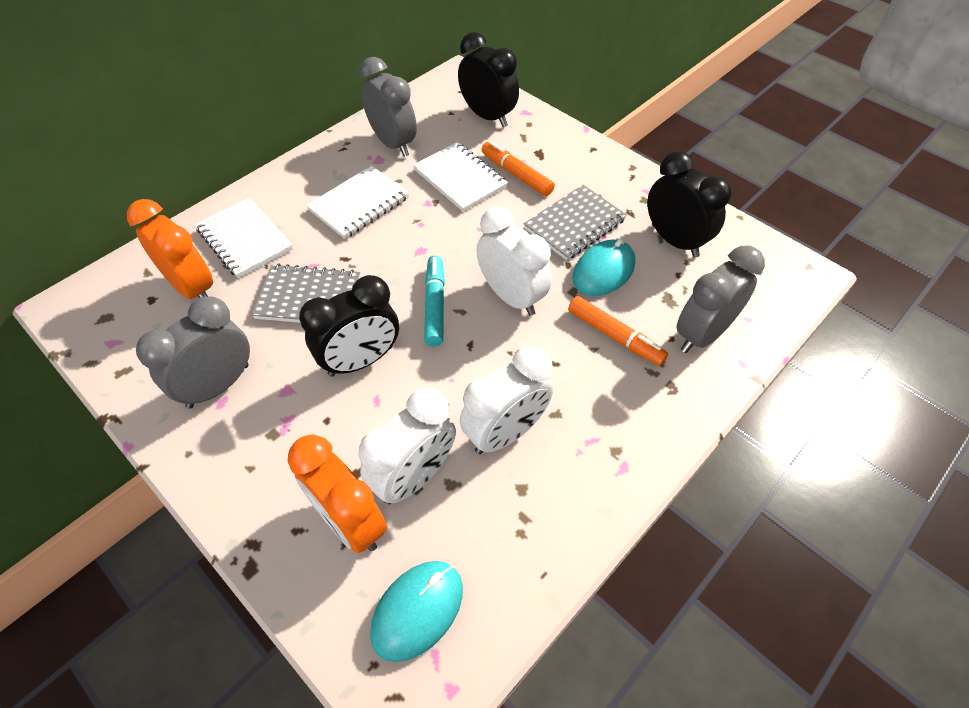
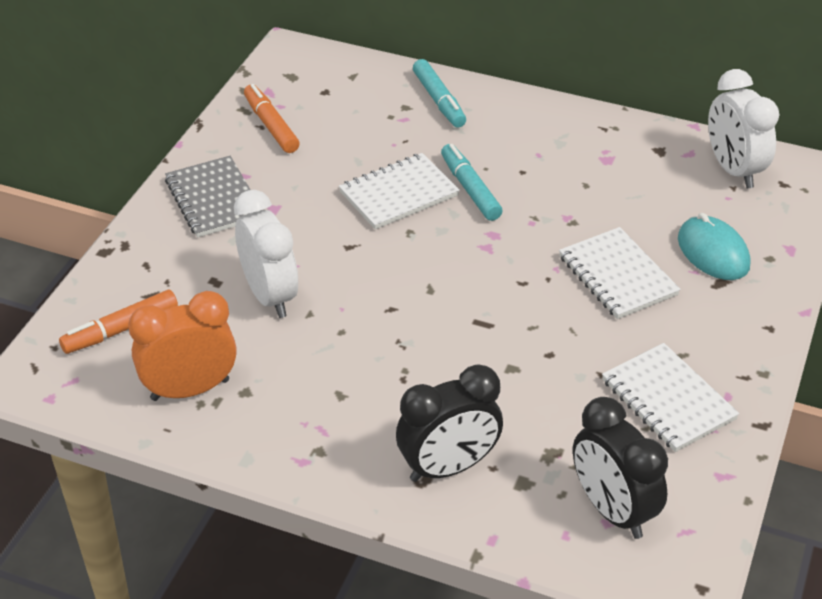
black clock: [299,275,399,377] [458,32,519,127] [647,151,732,258] = 3 -> [396,365,503,482] [573,397,668,539] = 2
grey clock: [136,296,250,409] [359,57,417,157] [676,246,765,353] = 3 -> none = 0
grey notebook: [251,264,360,323] [524,185,627,261] = 2 -> [165,156,250,237] = 1
orange clock: [127,199,213,299] [288,434,387,553] = 2 -> [128,291,236,401] = 1
turquoise marker: [424,256,445,346] = 1 -> [413,59,466,128] [441,144,503,221] = 2
turquoise mouse: [370,561,463,662] [572,238,635,296] = 2 -> [678,213,750,280] = 1
white clock: [358,388,456,504] [460,346,553,454] [476,207,552,316] = 3 -> [234,190,298,318] [708,69,779,188] = 2

